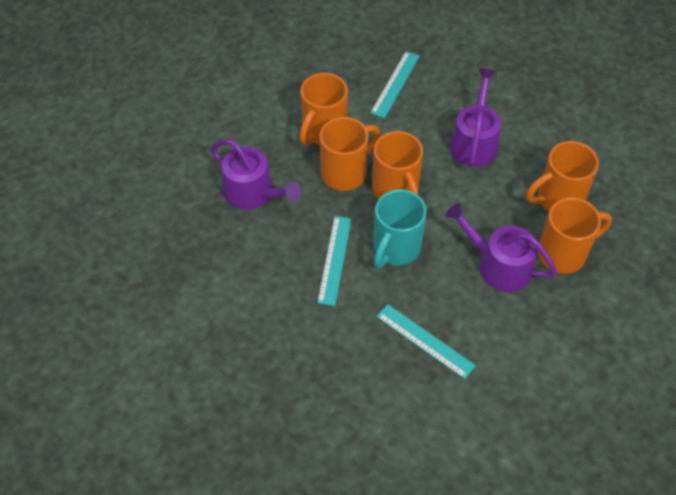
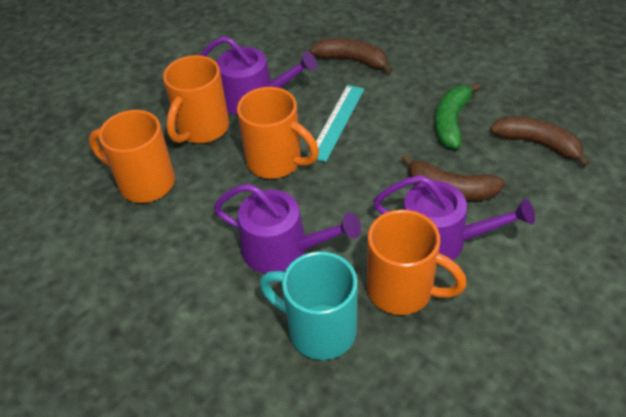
brown banana: none = 0 -> [310,38,393,74] [402,154,505,200] [490,116,590,167] = 3
green banana: none = 0 -> [435,83,480,149] = 1
orange mug: [300,73,348,146] [320,117,380,191] [372,131,423,199] [526,141,599,211] [537,197,612,274] = 5 -> [89,110,175,203] [163,55,229,143] [237,87,319,179] [367,210,467,315] = 4
turquoise ruler: [317,216,352,306] [370,51,420,118] [376,304,476,379] = 3 -> [308,85,364,162] = 1

